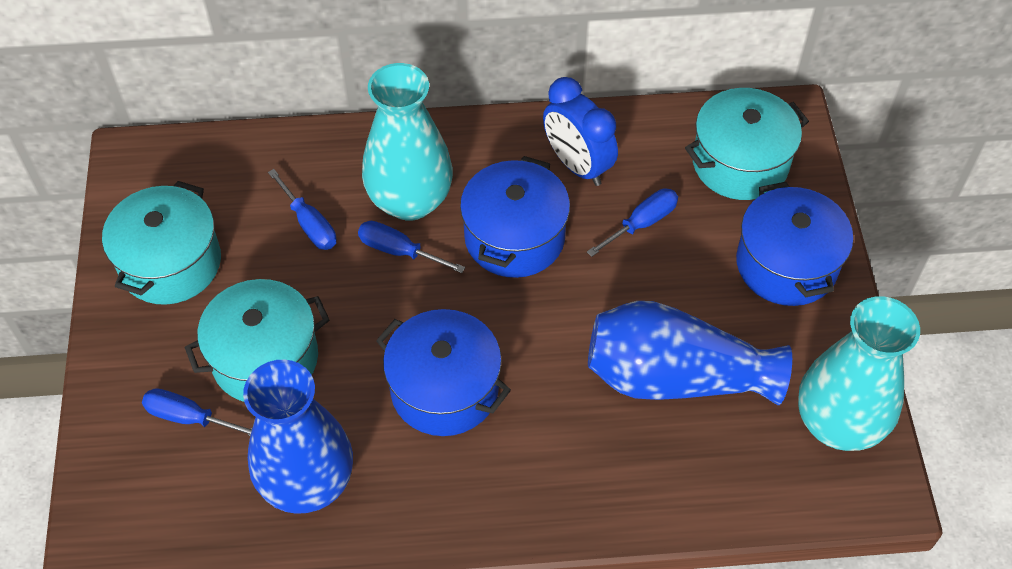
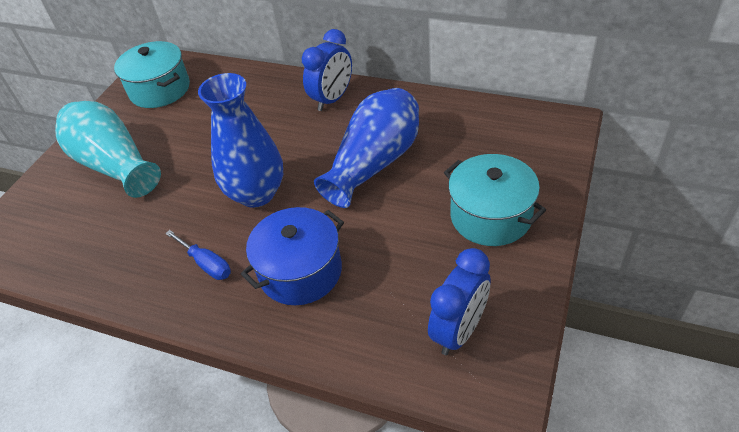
blue clock: [543,77,618,186] = 1 -> [302,29,352,111] [428,248,491,355] = 2
blue pot: [376,309,511,436] [460,156,570,278] [736,182,853,306] = 3 -> [241,207,344,305] = 1
blue screwdriver: [142,388,252,436] [268,169,337,250] [358,221,465,273] [587,188,678,257] = 4 -> [165,230,231,280] = 1
turquoise pot: [102,181,221,305] [185,279,329,402] [685,88,809,200] = 3 -> [114,41,190,108] [444,154,546,246] = 2
turquoise vase: [362,63,453,221] [798,296,920,451] = 2 -> [55,101,161,198] = 1

